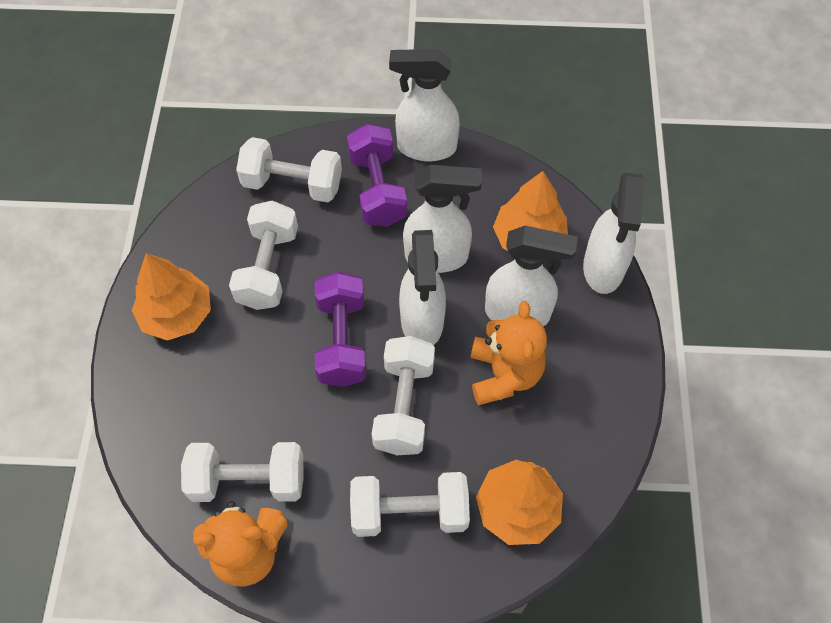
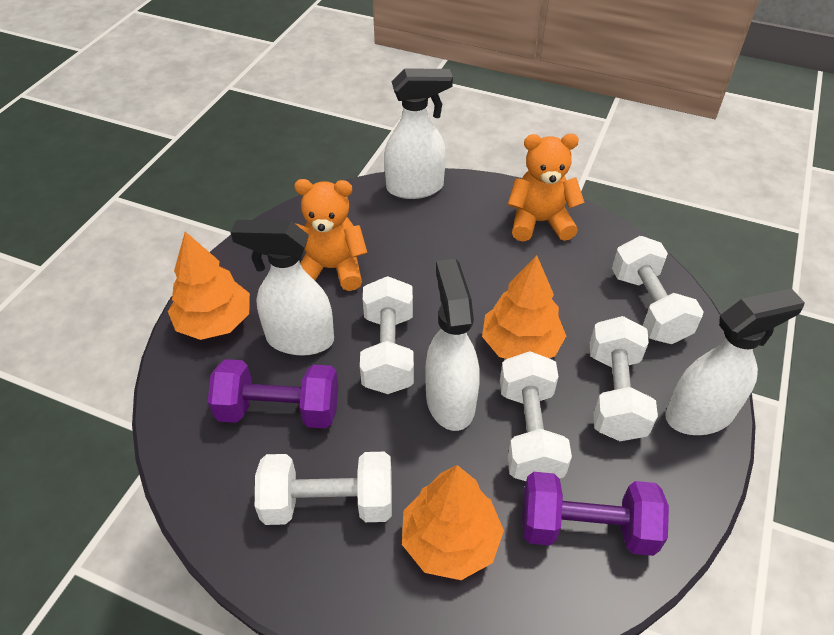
white spray bottle: [389,49,460,161] [399,230,446,346] [403,165,482,273] [485,226,578,326] [583,173,644,294] = 5 -> [231,220,334,356] [384,68,453,199] [425,259,480,431] [665,288,805,435] = 4

